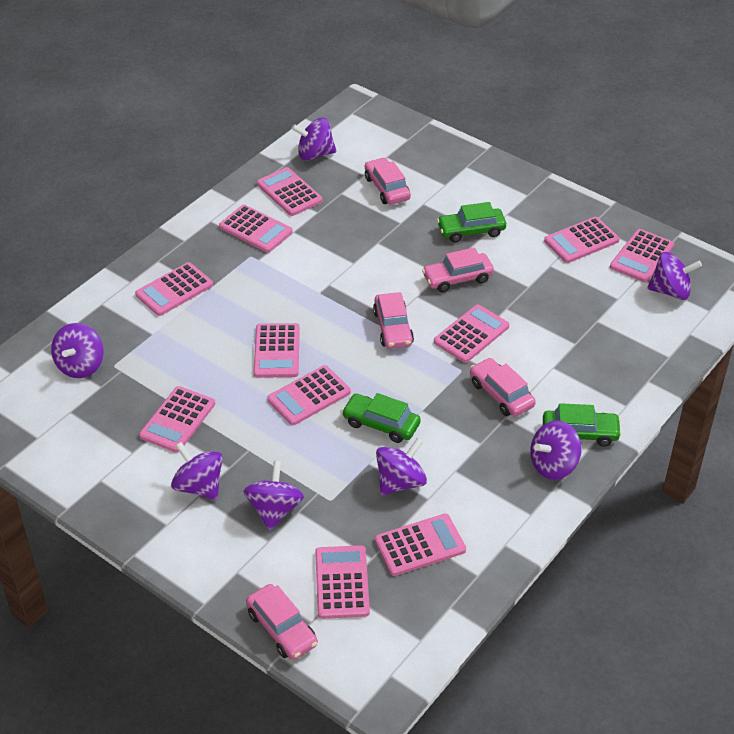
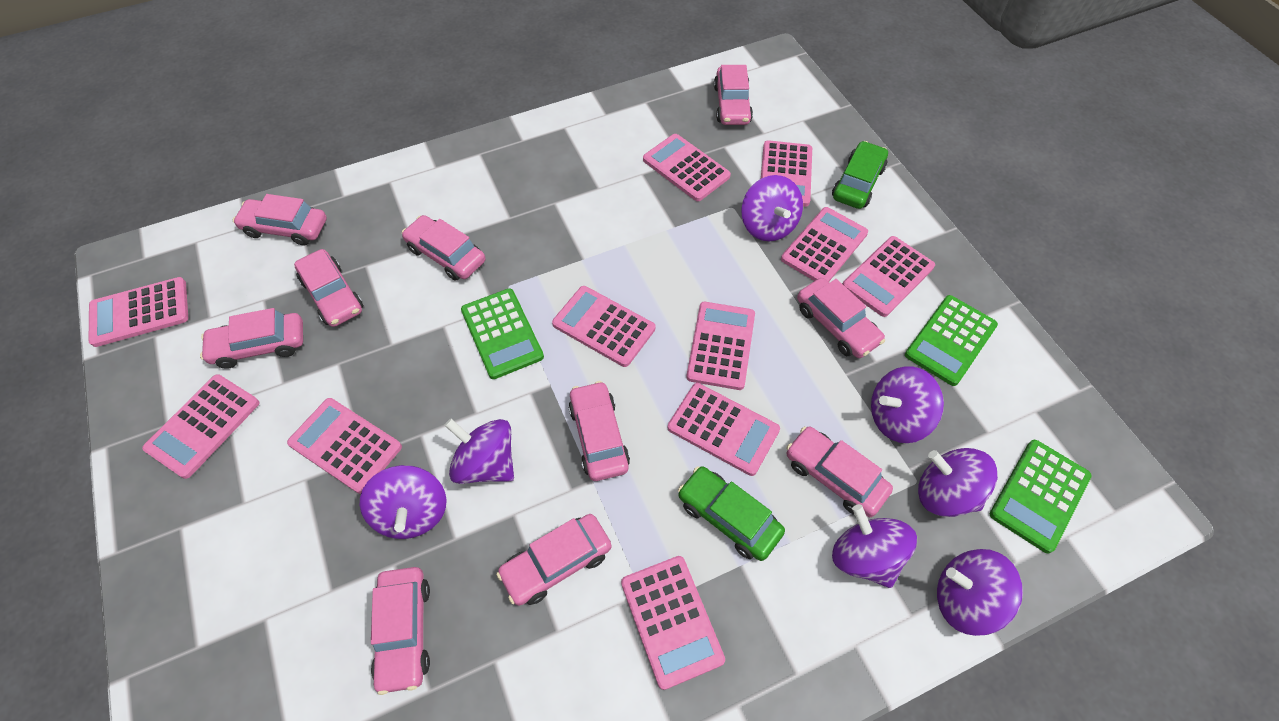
green calculator: none = 0 -> [461,288,544,379] [905,295,998,386] [990,440,1092,553] = 3
green car: [342,393,421,443] [437,202,506,242] [543,403,622,447] = 3 -> [678,466,785,561] [832,141,888,209] = 2
pink car: [246,584,318,660] [365,157,411,205] [373,292,414,349] [422,247,494,292] [470,358,536,417] = 5 -> [200,308,303,369] [233,194,327,246] [294,249,363,327] [371,567,430,695] [402,215,485,281] [496,514,612,606] [568,381,630,481] [714,65,753,125] [786,427,893,517] [797,278,885,358] = 10

